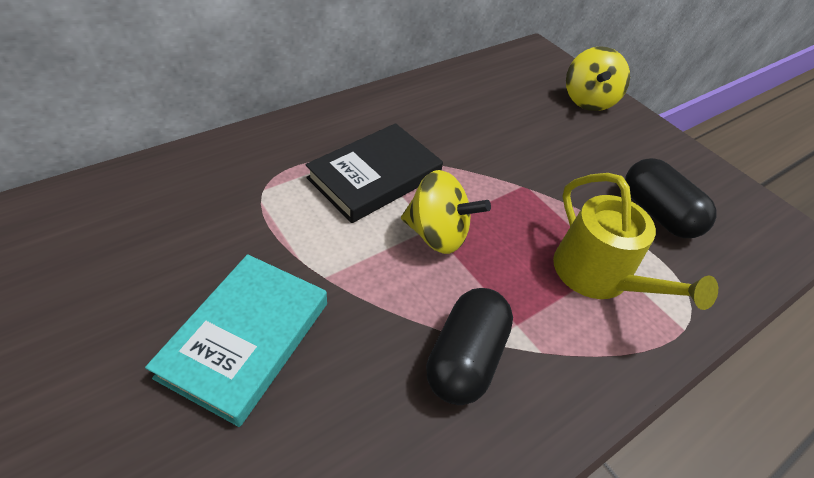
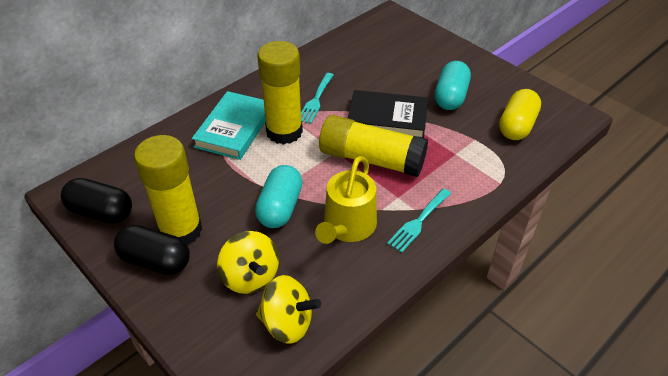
turquoise capsule: none = 0 -> [255,165,303,228] [435,61,471,110] = 2
turquoise fork: none = 0 -> [301,73,334,124] [387,188,451,253] = 2
yellow capsule: none = 0 -> [499,89,541,140] = 1
yellow glue stick: none = 0 -> [134,135,202,246] [257,41,303,145] [319,115,428,177] = 3

